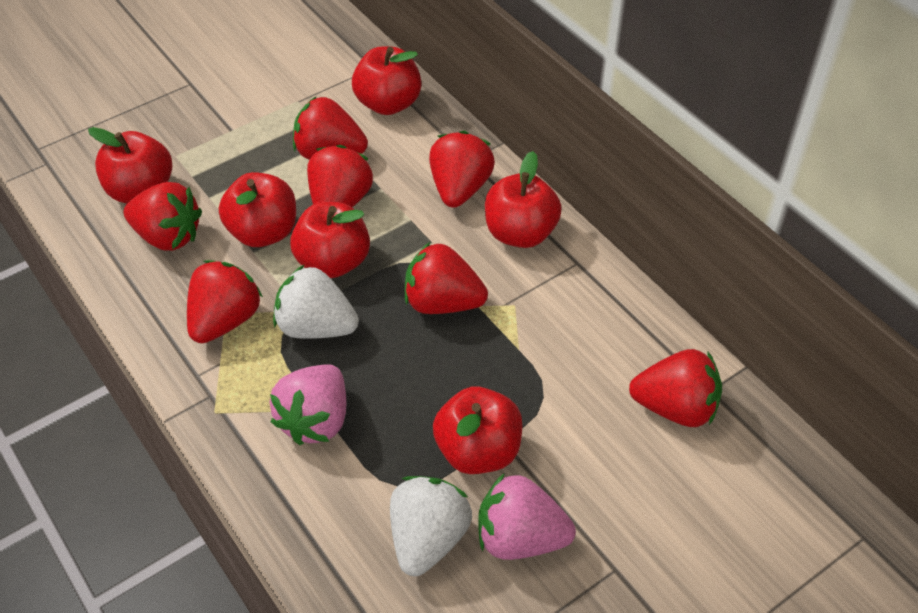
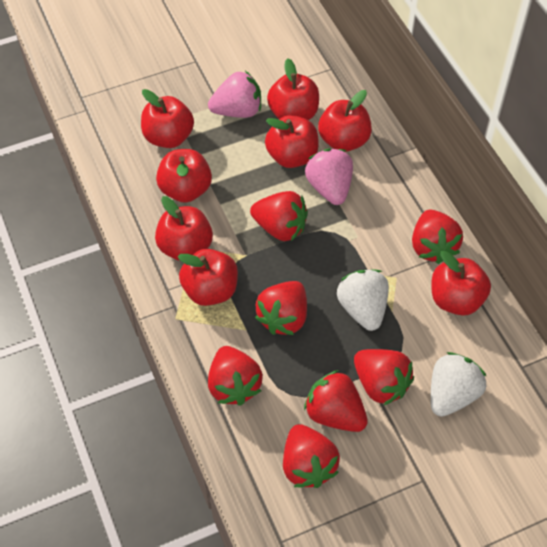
red apple: [88,127,172,203] [219,172,296,247] [290,202,370,278] [352,46,422,115] [433,386,522,474] [485,151,562,248] = 6 -> [141,89,194,148] [155,196,213,261] [156,149,212,203] [177,249,238,306] [265,115,319,168] [267,58,319,120] [318,90,372,152] [431,251,491,316] = 8

